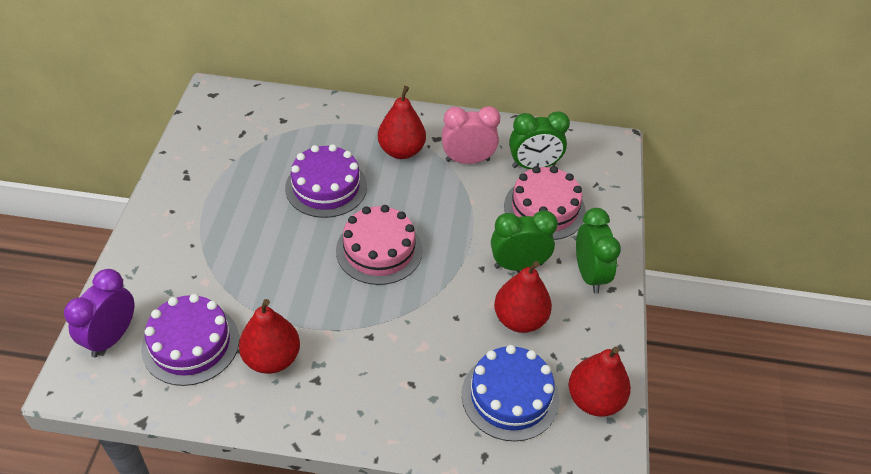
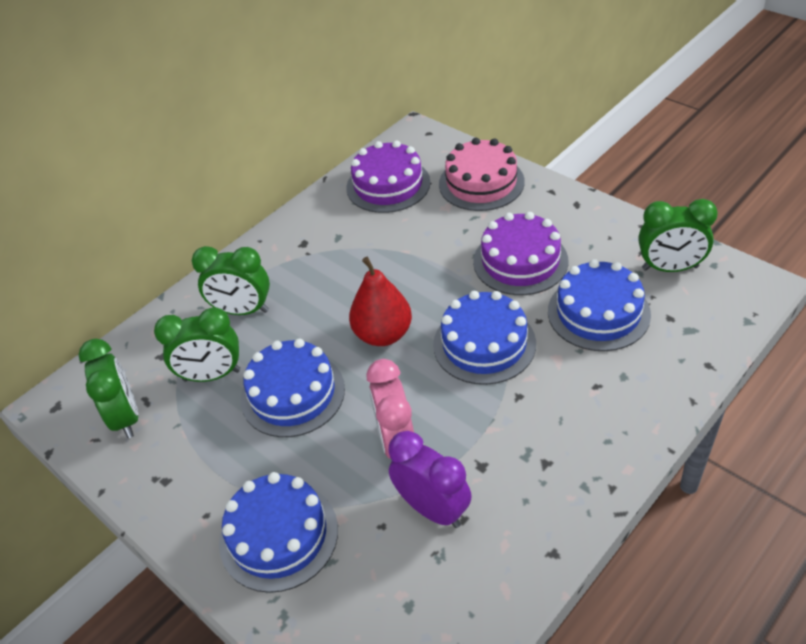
blue cake: [462,345,559,441] = 1 -> [219,472,338,593] [241,339,345,437] [433,291,536,385] [548,259,651,351] = 4
green clock: [491,210,558,271] [509,111,570,169] [576,208,621,294] = 3 -> [78,339,139,438] [154,307,240,382] [192,246,270,315] [639,199,718,272] = 4
pink cake: [336,205,423,285] [504,166,586,240] = 2 -> [439,138,525,211] = 1
red pear: [239,299,300,374] [378,86,426,159] [494,261,552,333] [569,346,631,417] = 4 -> [349,257,412,346] = 1

